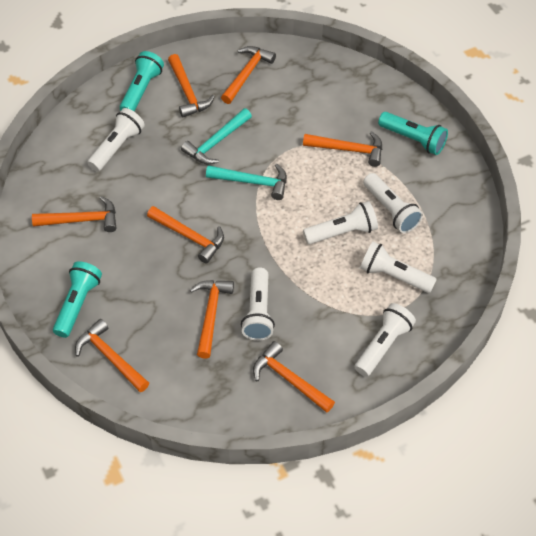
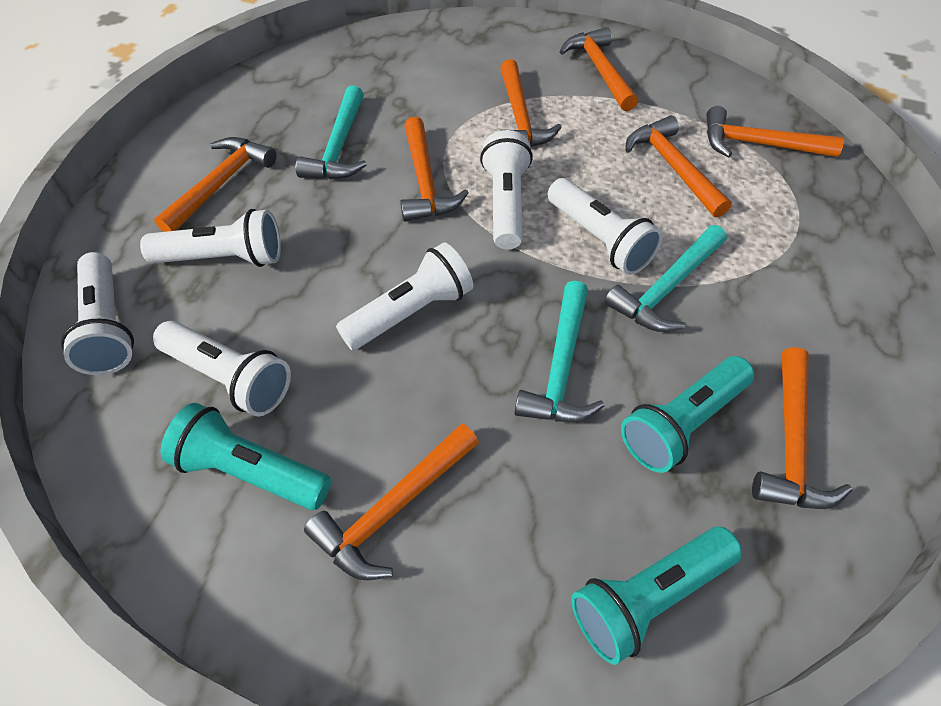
turquoise hammer: [181,108,252,164] [206,164,287,200] = 2 -> [296,85,367,179] [514,281,604,422] [604,225,727,332] = 3

